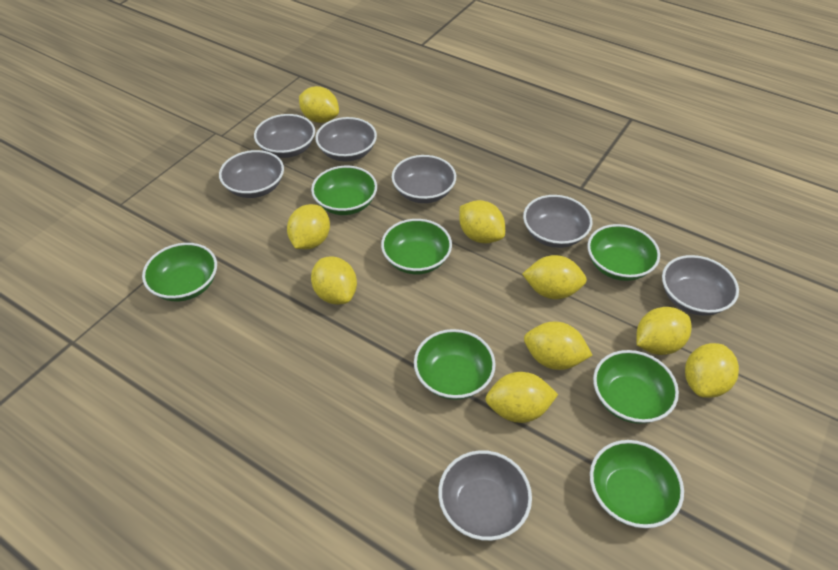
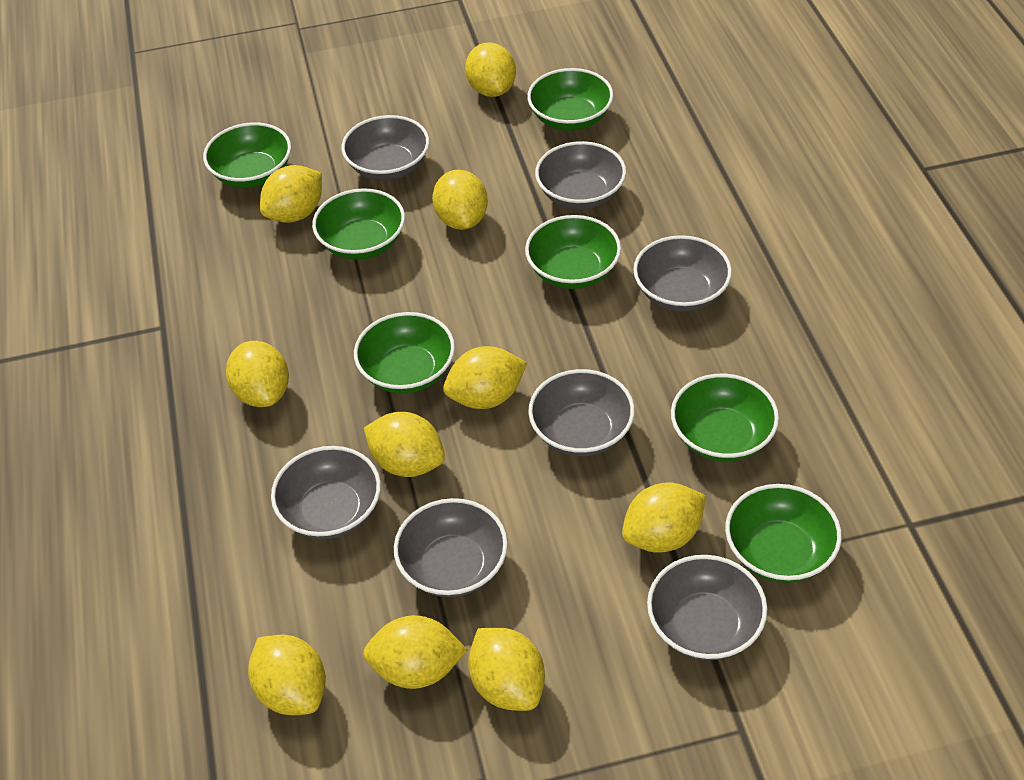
yellow lemon: [287,204,330,249] [299,86,339,123] [311,256,357,305] [459,200,505,244] [485,372,558,423] [522,255,587,299] [524,322,593,370] [636,307,691,355] [685,343,739,398] = 9 -> [226,341,289,407] [248,635,326,715] [260,165,322,223] [363,615,467,689] [364,412,445,477] [432,170,488,230] [443,346,527,409] [465,42,516,97] [468,628,545,711] [622,482,706,553] = 10

